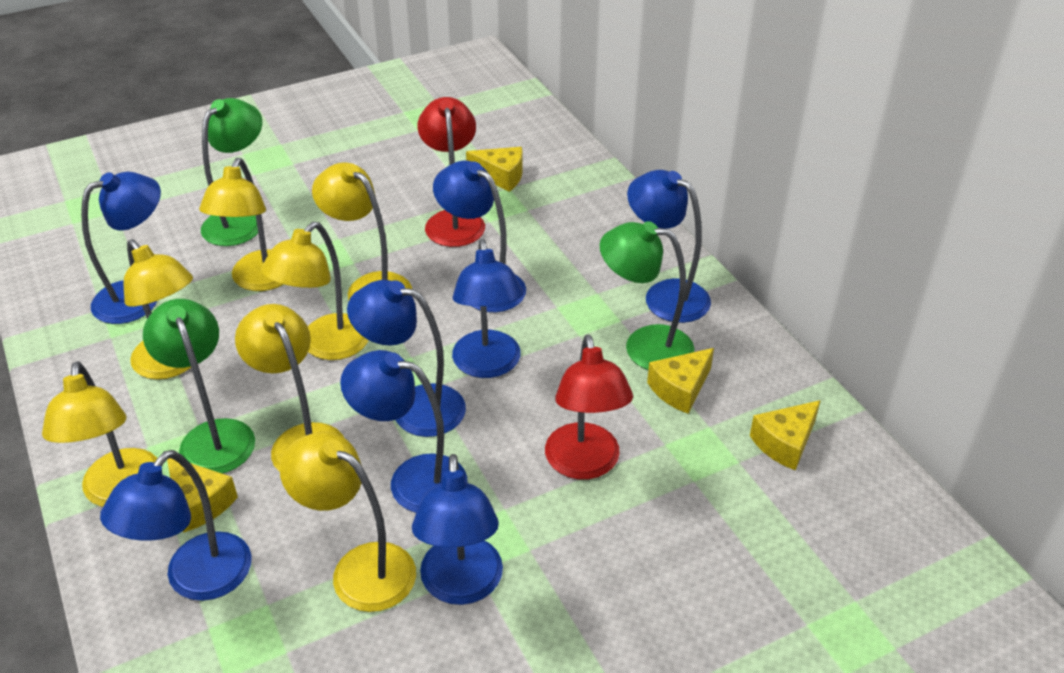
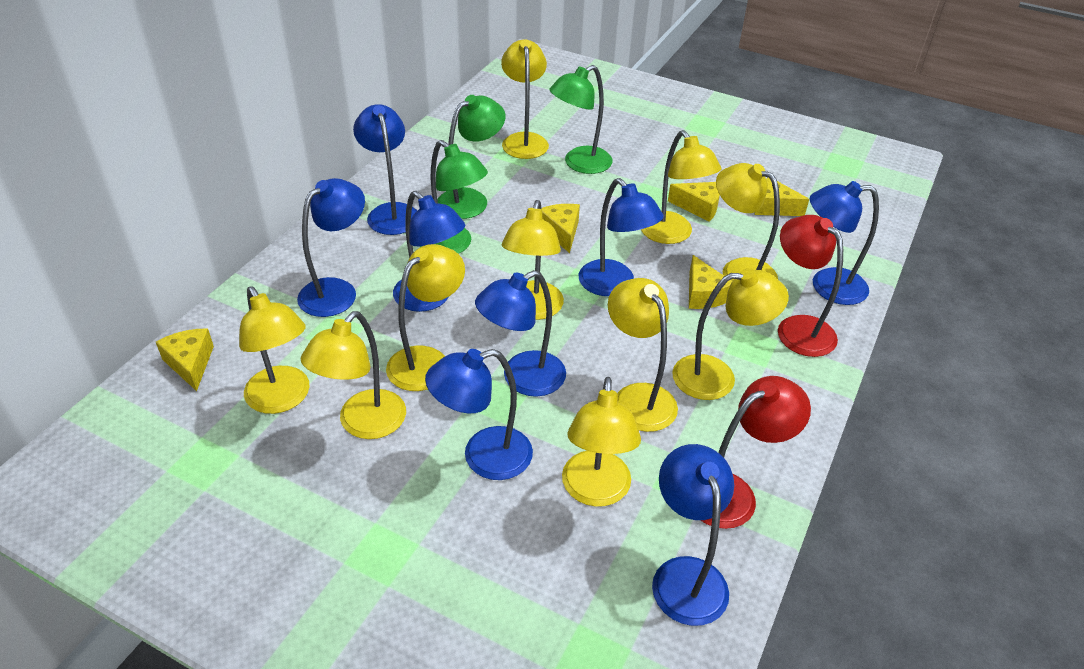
yellow cheese: [167,458,238,533] [466,147,523,192] [647,348,714,414] [750,400,821,471] = 4 -> [156,329,214,391] [541,204,580,253] [668,182,720,222] [689,255,732,309] [754,178,809,216] = 5
yellow lamp: [42,361,157,507] [124,239,193,380] [199,158,284,291] [235,304,344,472] [261,222,368,360] [280,432,416,612] [312,163,412,300] = 7 -> [239,286,310,414] [301,311,406,439] [386,244,465,391] [501,39,549,159] [502,200,564,320] [562,377,641,507] [608,278,678,432] [641,130,721,244] [673,268,789,400] [716,163,780,281] = 10

